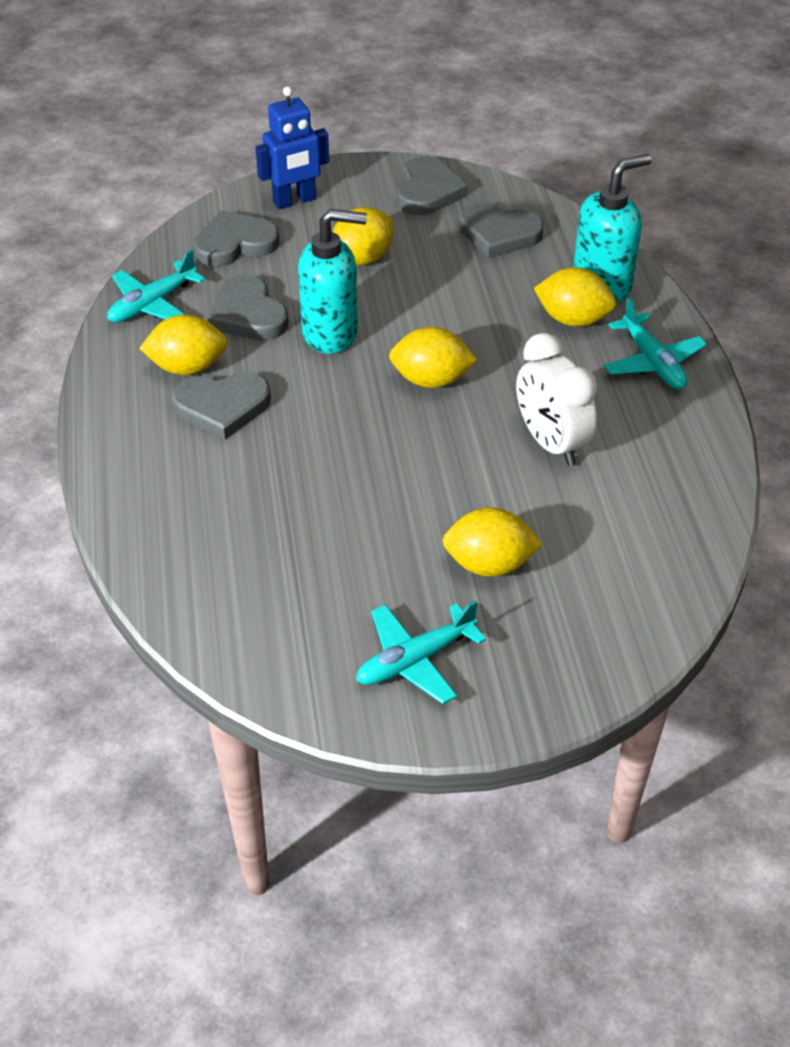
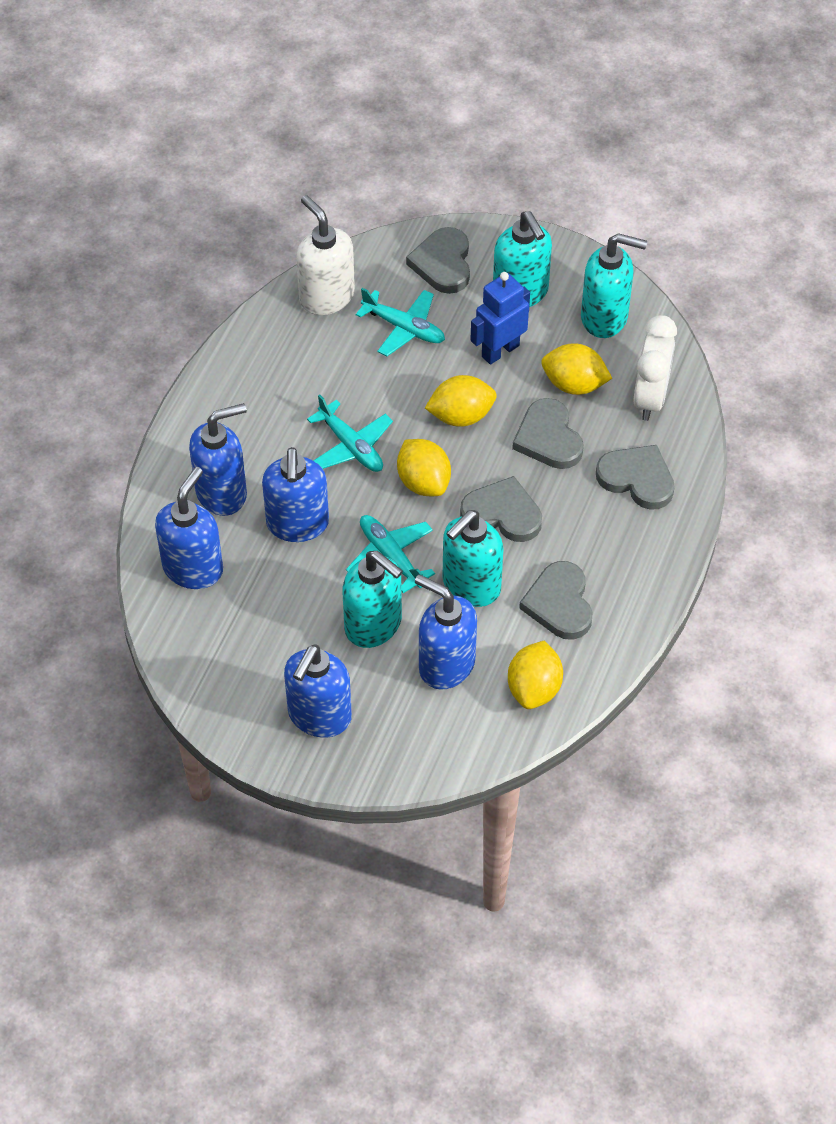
blue soap dispenser: none = 0 -> [155,467,223,589] [189,403,247,516] [262,447,329,542] [284,644,352,738] [415,575,477,690] = 5
turquoise soap dispenser: [298,209,367,354] [573,154,652,302] = 2 -> [342,551,403,648] [443,510,504,607] [493,211,552,307] [581,233,647,338] = 4
white soap dispenser: none = 0 -> [296,195,355,315] = 1
yellow lemon: [139,314,227,375] [333,207,393,265] [389,327,477,388] [442,507,543,577] [534,267,616,327] = 5 -> [397,439,451,496] [425,375,497,427] [508,641,563,709] [541,343,612,395] = 4

